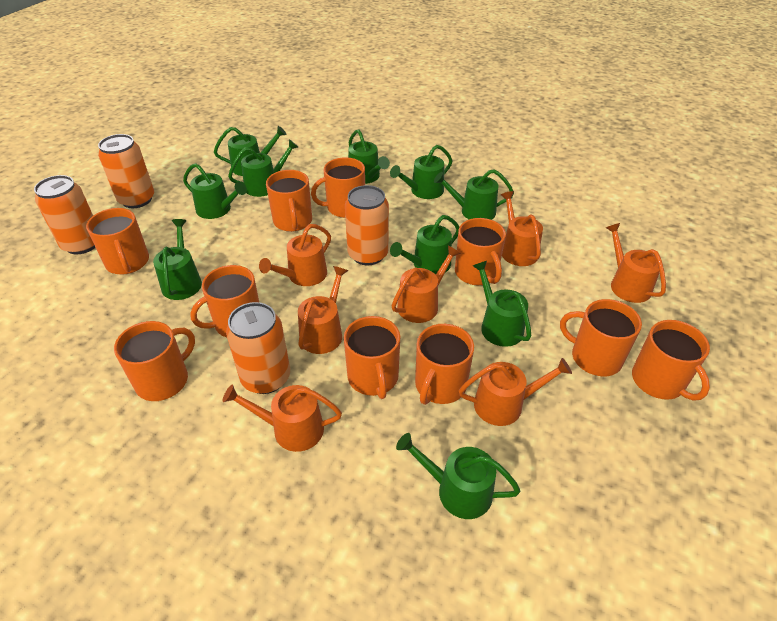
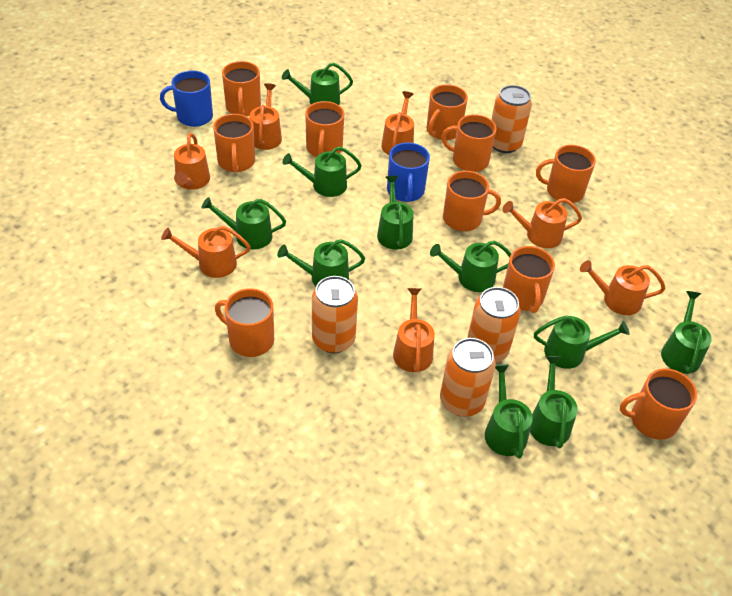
blue mug: none = 0 -> [160,70,213,127] [387,142,430,202] = 2

